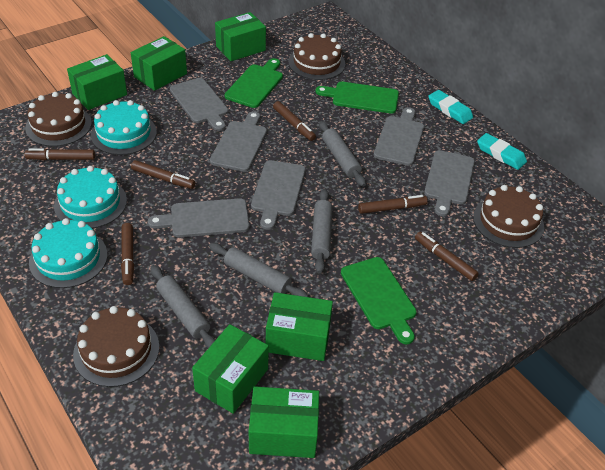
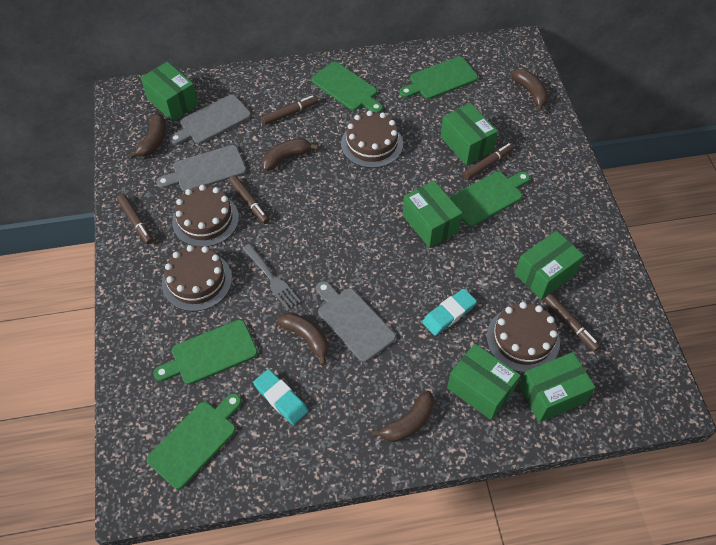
brown banana: none = 0 -> [129,114,166,159] [262,138,318,171] [277,312,329,366] [372,390,435,442] [511,69,548,112] = 5
brown marker: [24,149,95,160] [121,223,134,285] [131,160,195,189] [273,101,316,141] [358,195,428,214] [415,232,479,281] = 6 -> [117,194,154,245] [229,175,270,224] [261,95,318,125] [463,143,514,180] [544,294,601,352] = 5
green cutting board: [225,58,283,108] [315,82,399,114] [341,257,417,344] = 3 -> [147,393,242,489] [154,320,258,385] [311,62,383,113] [400,57,478,99] [449,172,530,226] = 5
grey cutting board: [148,198,250,237] [170,78,228,131] [210,111,267,172] [251,160,306,230] [374,107,424,166] [424,150,475,216] = 6 -> [156,145,246,192] [169,94,251,145] [316,281,396,362] = 3
grey fork: none = 0 -> [242,244,301,310] = 1
grey rolling pin: [150,265,215,348] [209,243,309,297] [311,189,333,274] [319,121,366,187] = 4 -> none = 0
turquoise cake: [29,218,108,288] [54,166,127,229] [91,100,157,155] = 3 -> none = 0

